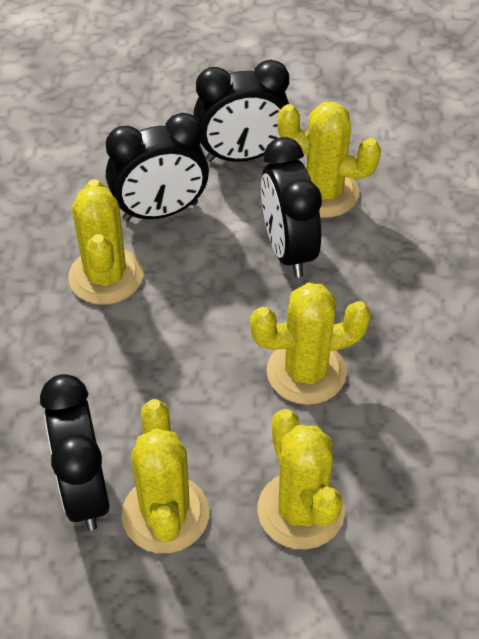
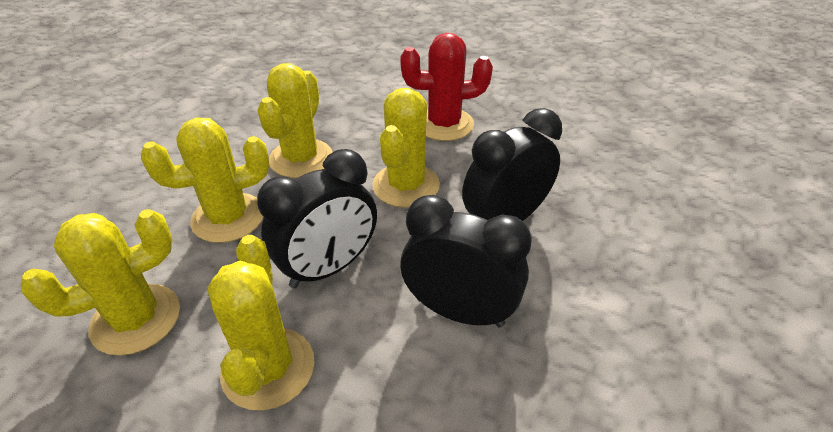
black clock: [40,374,110,531] [106,113,209,221] [193,60,289,162] [261,137,322,278] = 4 -> [257,149,377,288] [400,195,532,327] [462,108,562,221] = 3
red cactus: none = 0 -> [400,33,493,141] = 1

